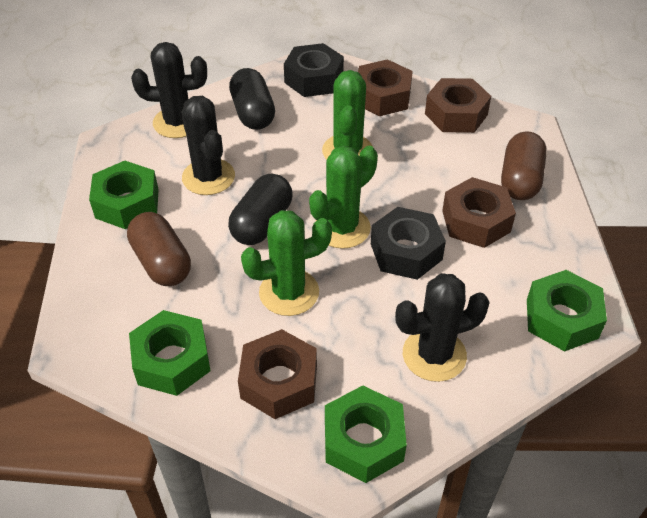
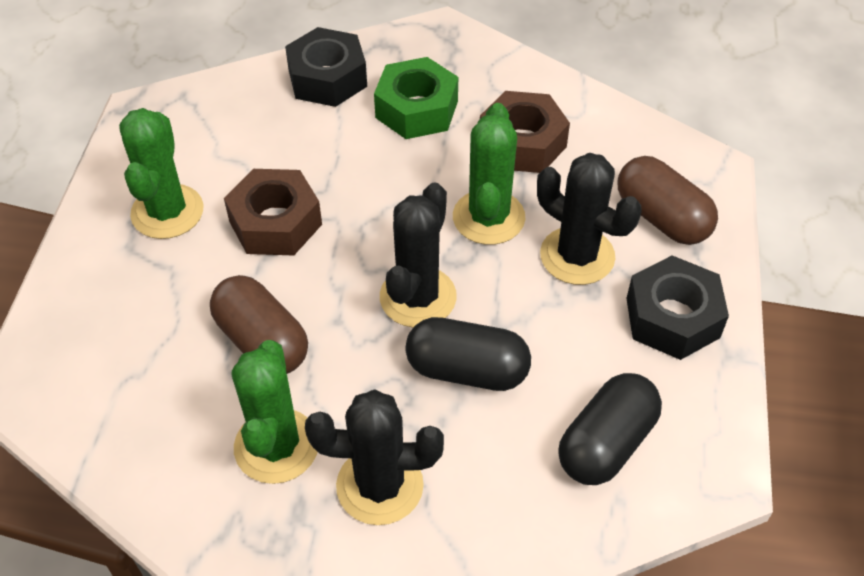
brown nut: [238,329,317,419] [358,59,413,116] [425,78,491,133] [442,177,516,248] = 4 -> [224,169,322,255] [480,91,570,173] = 2
green nut: [89,161,159,229] [129,310,211,396] [325,385,407,483] [527,270,607,352] = 4 -> [374,57,458,139] = 1

